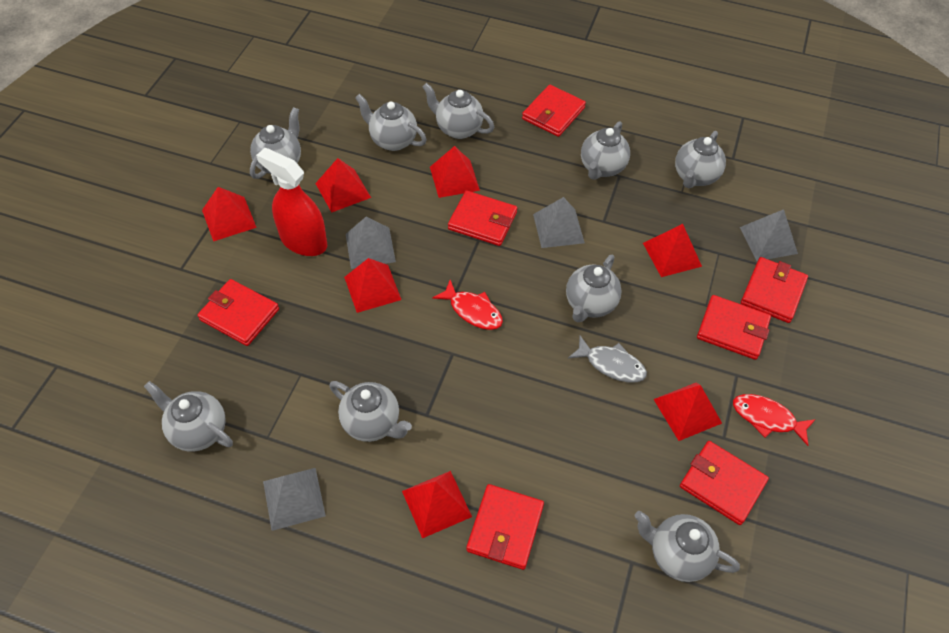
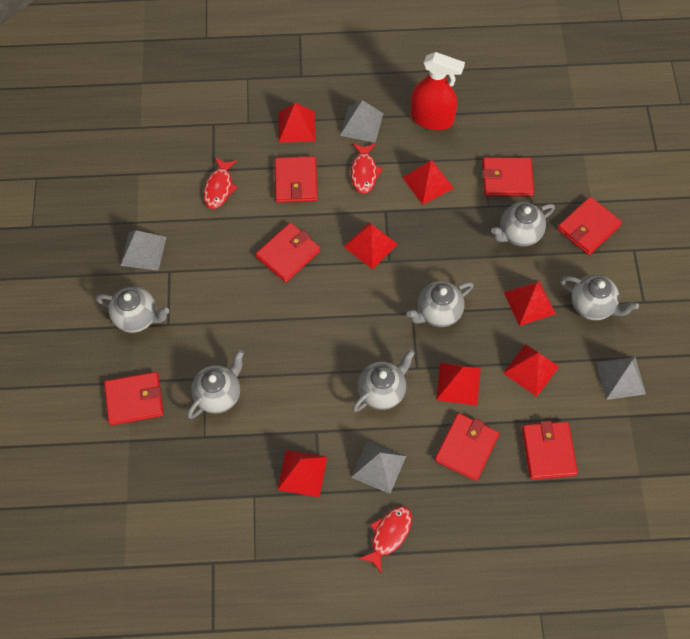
grey fish: [568,336,647,383] = 1 -> none = 0
grey teapot: [144,381,233,452] [250,107,301,179] [329,381,412,442] [355,94,427,151] [422,83,494,139] [566,255,622,322] [581,121,630,180] [634,511,740,582] [675,131,726,189] = 9 -> [96,287,169,333] [187,350,244,419] [352,349,415,412] [406,281,474,327] [491,202,555,247] [561,275,639,320] = 6
red fish: [432,280,503,330] [733,394,816,446] = 2 -> [204,157,237,209] [351,143,383,194] [358,506,412,573] = 3

